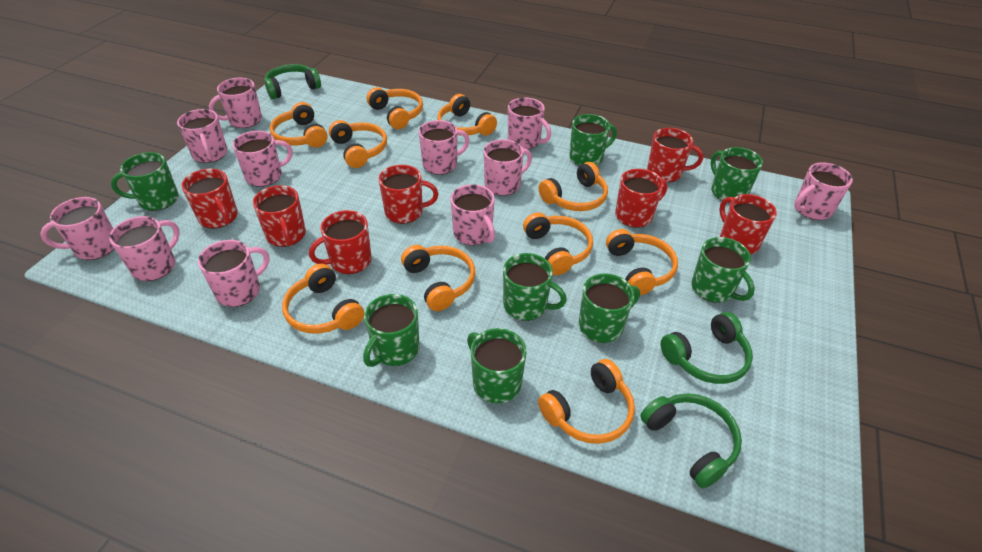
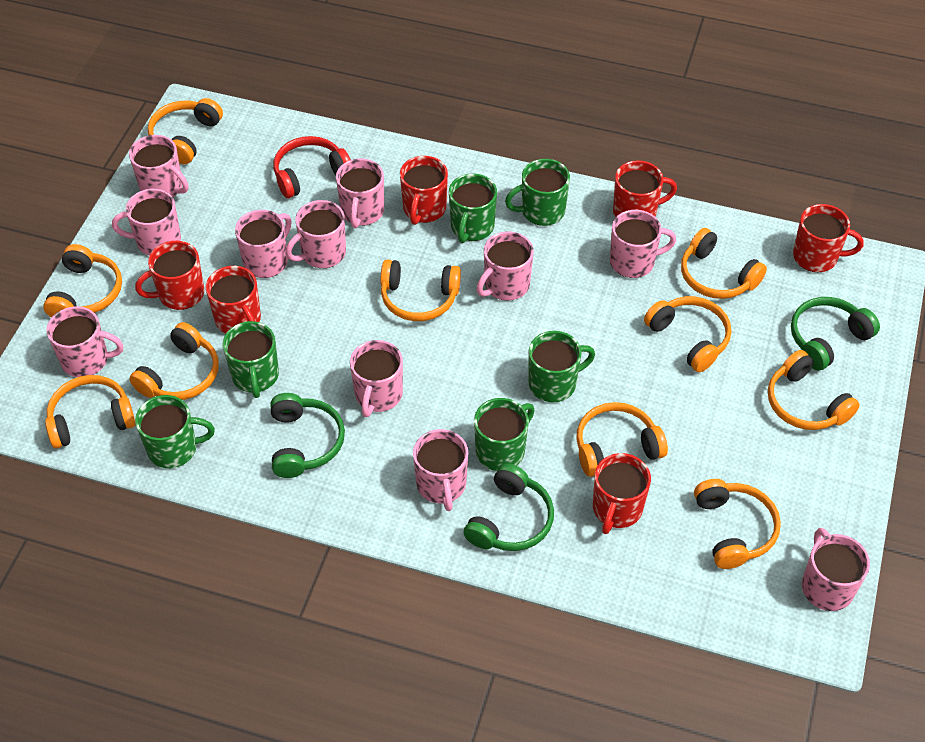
green mug: [111,152,179,211] [363,294,420,367] [467,328,527,404] [503,253,567,321] [569,114,617,166] [579,273,640,343] [691,237,755,303] [710,147,763,203] = 8 -> [135,395,215,468] [223,321,279,398] [449,174,497,243] [474,398,535,471] [505,159,570,226] [529,331,595,402] = 6
red headphones: none = 0 -> [273,136,351,198] = 1
red mug: [181,168,238,229] [253,185,306,247] [309,210,372,274] [379,165,438,224] [615,169,667,228] [647,128,703,182] [719,194,777,255] = 7 -> [135,241,204,310] [206,266,261,333] [400,156,448,225] [593,453,651,534] [613,160,677,218] [793,204,864,272] = 6

